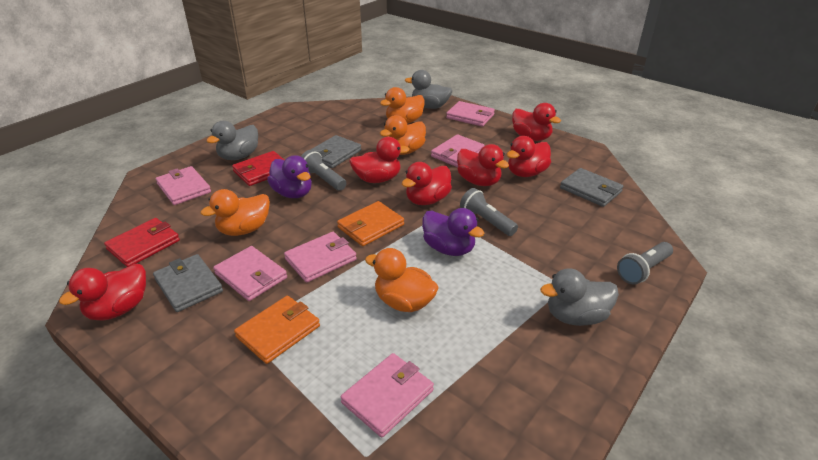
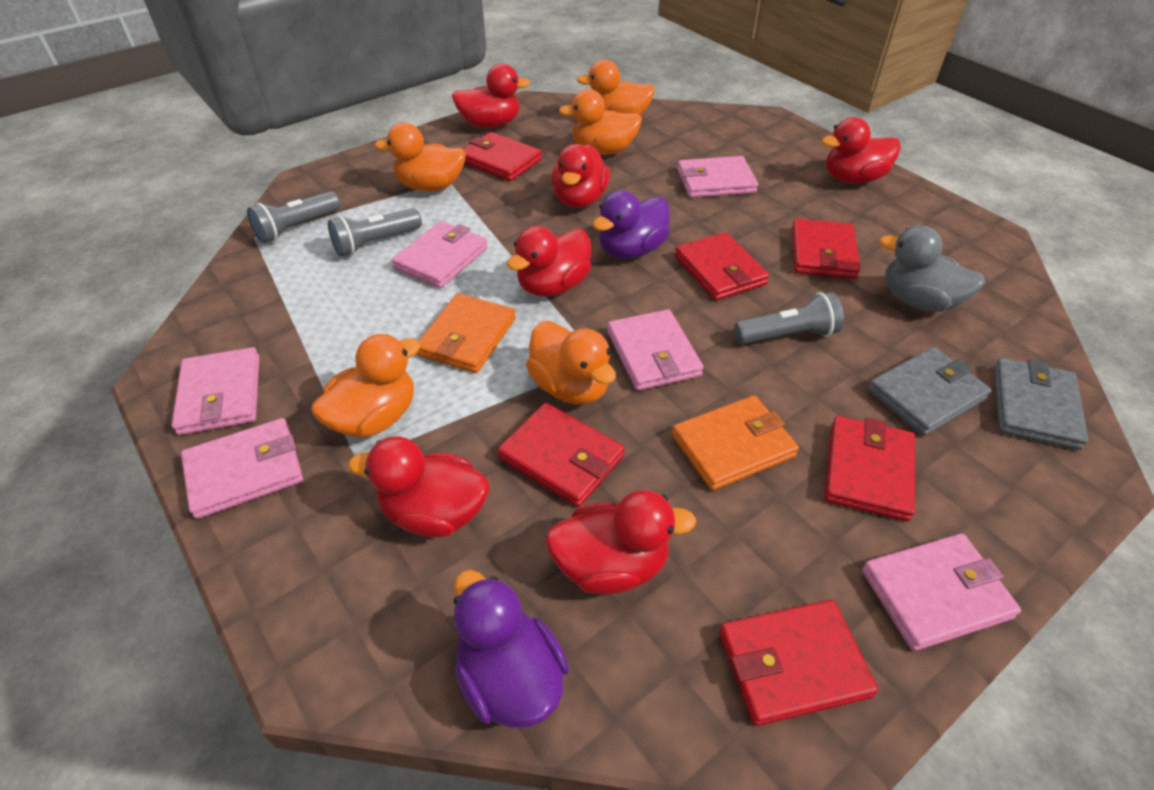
grey duck: [207,121,258,160] [405,70,452,109] [540,268,619,326] = 3 -> [879,225,985,312] = 1
grey wallet: [153,254,223,312] [310,135,361,168] [560,168,623,207] = 3 -> [868,347,992,436] [994,358,1089,450] = 2
orange duck: [201,189,270,236] [365,248,439,312] [380,87,425,124] [380,115,426,155] = 4 -> [311,334,421,437] [374,123,466,191] [526,321,616,404] [559,89,642,155] [577,60,655,115] = 5
red wallet: [104,218,180,267] [232,151,285,186] = 2 -> [463,132,542,181] [498,403,625,507] [674,232,769,301] [719,600,878,726] [792,219,861,279] [824,416,915,521] = 6

